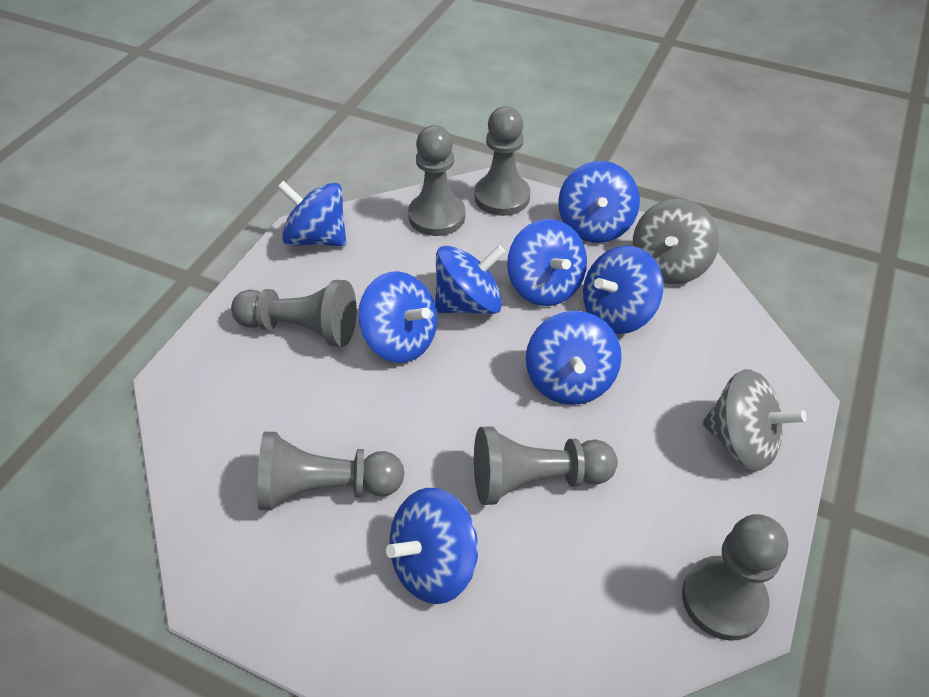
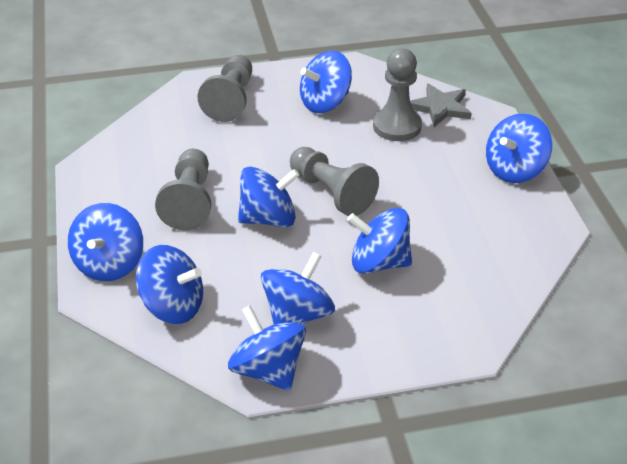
grey pawn: [231,280,357,347] [257,432,404,510] [408,125,465,236] [474,106,531,216] [474,427,618,505] [682,514,788,641] = 6 -> [155,149,211,230] [197,55,252,122] [290,147,379,216] [373,48,422,141] = 4
grey spinning top: [633,199,719,284] [702,369,807,471] = 2 -> none = 0
grey star: none = 0 -> [410,84,472,127] = 1

